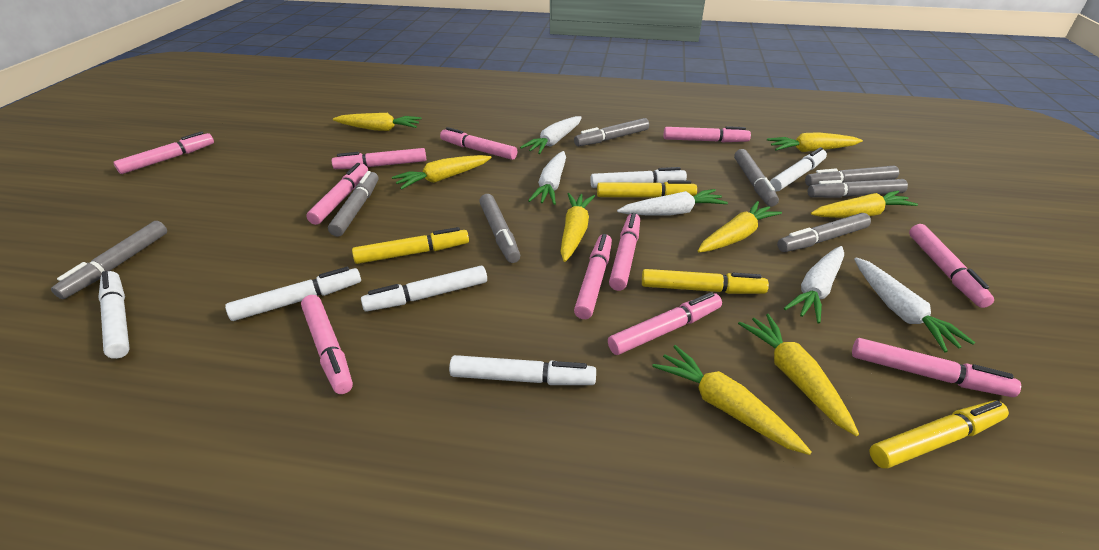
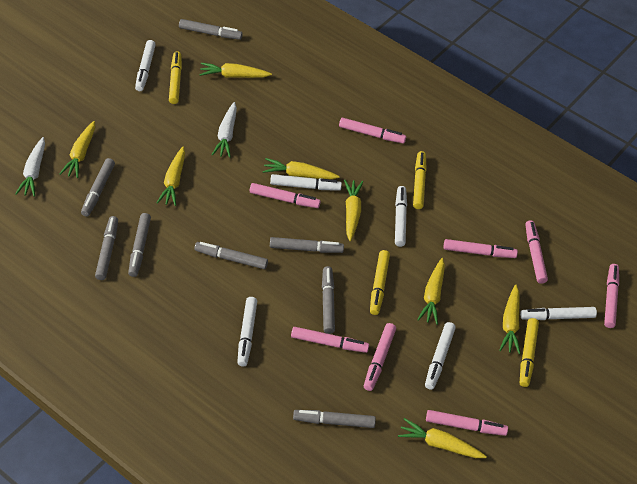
pink marker: [113,131,214,174] [301,295,353,394] [306,163,368,225] [332,148,426,169] [440,127,517,160] [574,234,612,319] [608,292,722,355] [609,213,640,291] [664,126,751,142] [852,338,1021,397] [909,224,994,308] = 11 -> [250,183,321,208] [291,327,369,353] [339,118,406,143] [364,323,396,391] [426,410,508,436] [443,239,518,258] [525,220,548,284] [604,264,619,328] = 8
white carrot: [520,116,582,154] [528,151,566,205] [617,189,728,216] [784,246,844,323] [854,257,975,352] = 5 -> [15,137,45,196] [212,102,237,158] = 2

